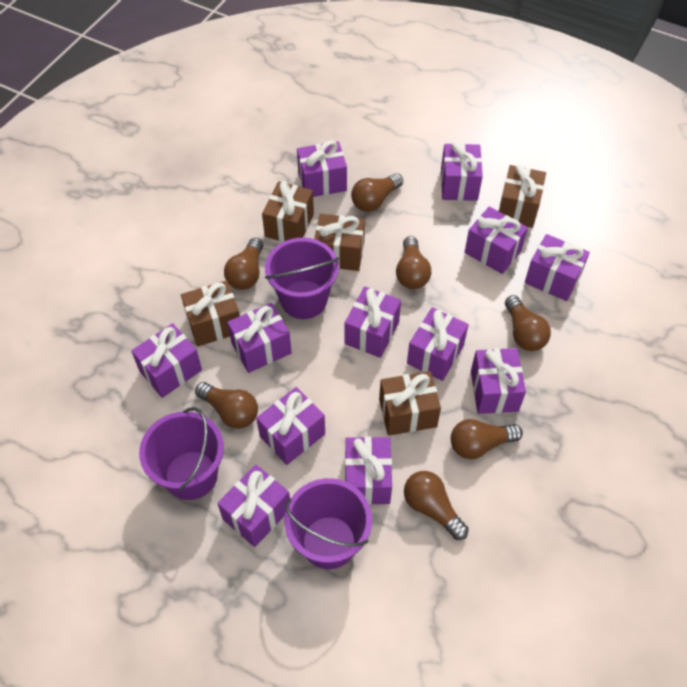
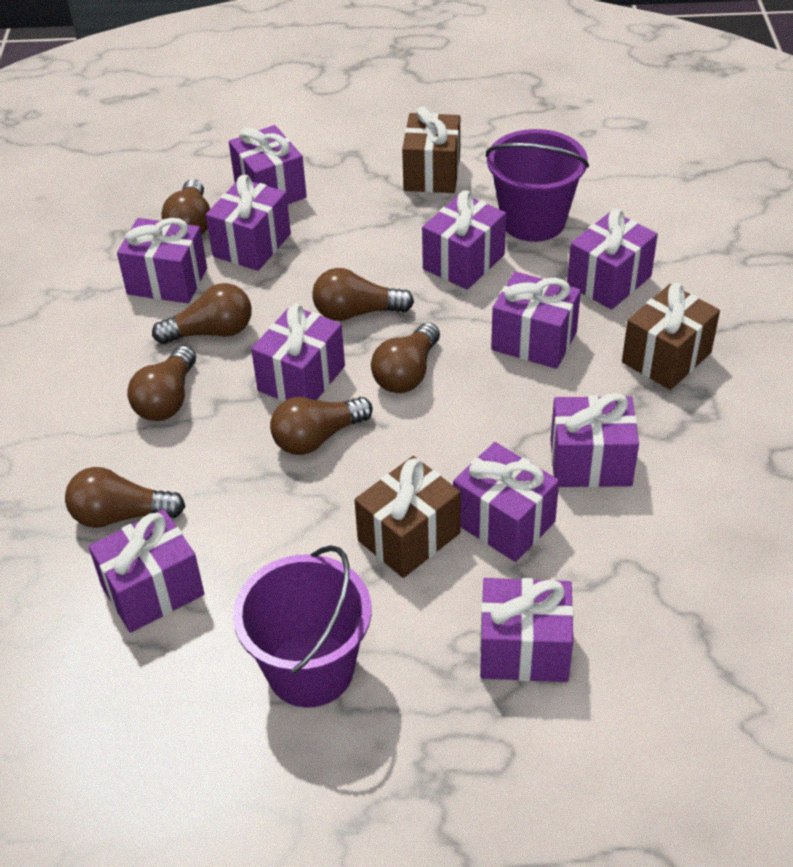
brown gift: [181,280,240,347] [262,181,314,242] [314,214,365,271] [379,371,441,436] [499,164,546,228] = 5 -> [354,456,461,578] [402,106,460,193] [622,283,720,390] = 3
purple bucket: [139,407,224,500] [265,238,339,319] [284,478,372,569] = 3 -> [233,545,371,708] [486,129,589,242] = 2
purple gift: [131,323,202,398] [217,464,290,547] [227,303,292,373] [256,387,325,465] [297,140,347,197] [345,287,401,358] [345,436,392,505] [407,307,469,381] [441,141,483,201] [465,207,528,274] [471,348,526,414] [525,234,590,301] = 12 -> [88,509,205,633] [117,218,207,303] [206,175,291,271] [229,125,307,204] [251,304,345,402] [422,191,506,290] [453,442,559,562] [480,578,574,682] [491,271,581,369] [550,393,639,487] [567,209,658,310] = 11

